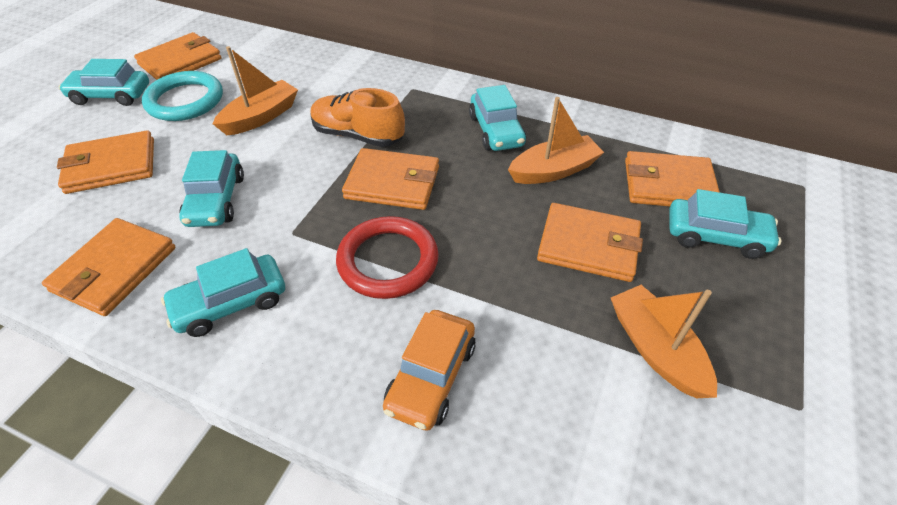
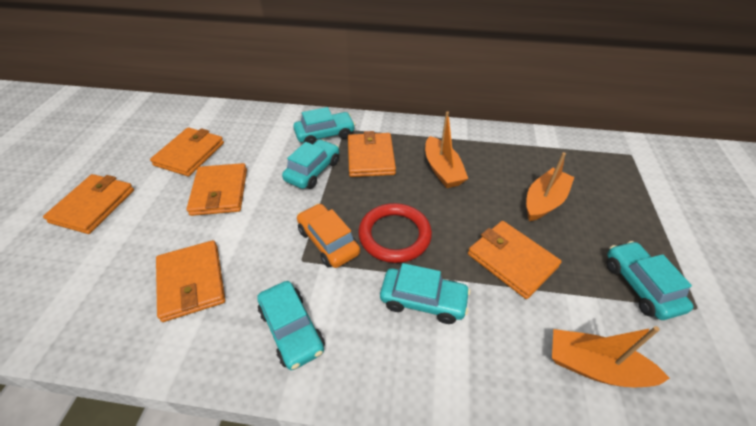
orange shoe: [310,88,405,147] = 1 -> none = 0
turquoise ring: [142,71,223,121] = 1 -> none = 0

